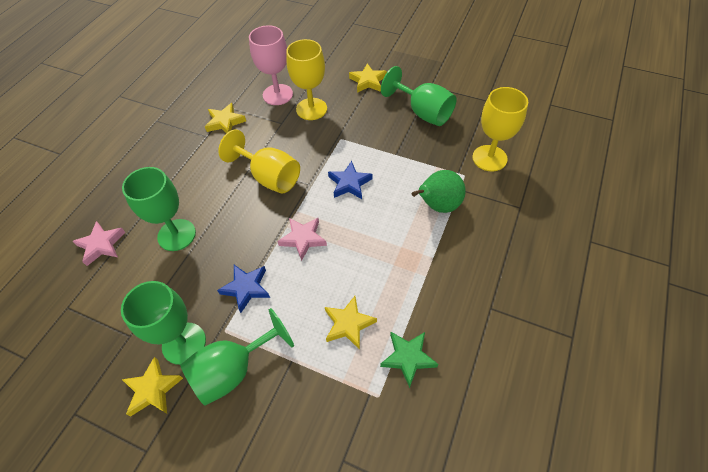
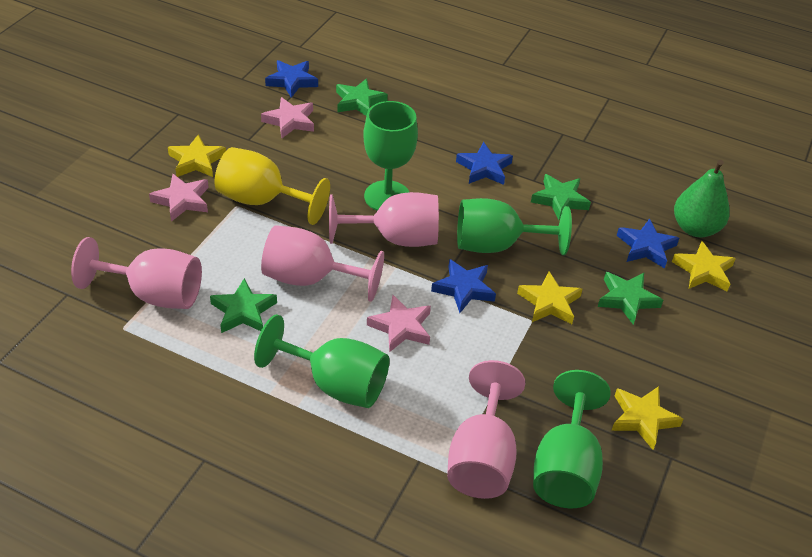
blue star: [217,265,270,313] [328,161,372,199] = 2 -> [265,60,318,98] [431,259,496,313] [456,142,513,185] [617,218,679,269] = 4
green star: [380,332,438,388] = 1 -> [210,278,277,333] [336,79,388,116] [531,174,591,220] [598,272,663,325] = 4
pink goblet: [249,25,293,105] = 1 -> [71,237,202,309] [261,225,384,302] [329,192,439,247] [447,360,525,499] = 4
pink star: [72,221,125,266] [277,218,327,261] = 2 -> [149,174,209,222] [261,97,314,138] [367,295,431,352] = 3
yellow goblet: [218,130,300,194] [286,39,327,120] [472,87,528,171] = 3 -> [215,147,330,225] = 1

